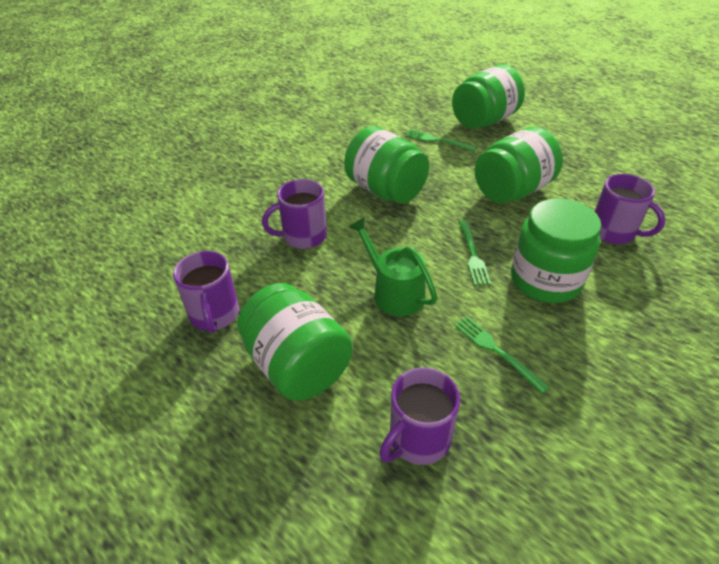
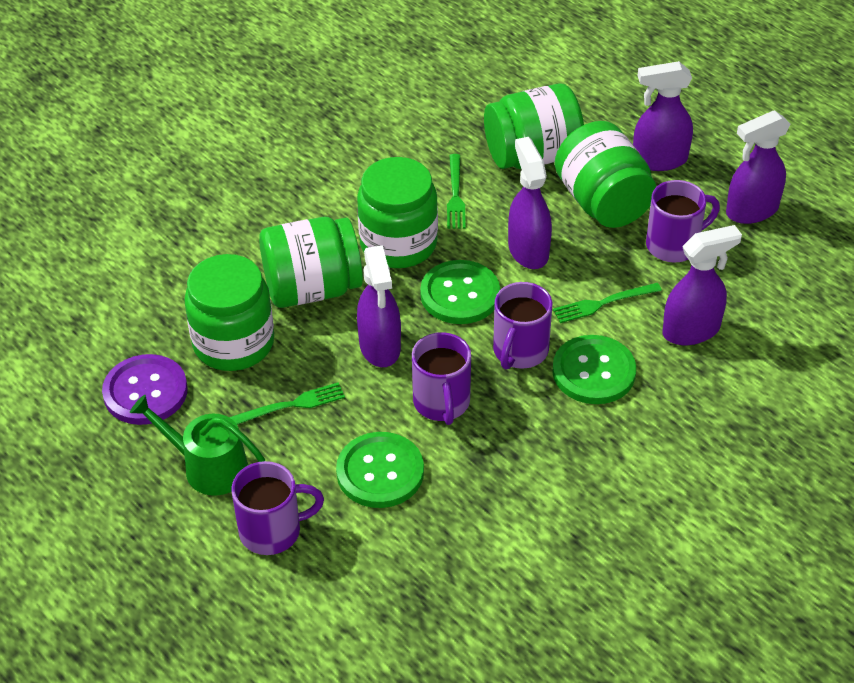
green button: none = 0 -> [336,432,424,508] [420,260,500,324] [552,335,636,404] = 3
purple button: none = 0 -> [102,354,188,425] = 1
purple spray bottle: none = 0 -> [357,245,401,367] [508,137,552,269] [633,61,693,171] [663,225,742,345] [726,110,791,224] = 5

